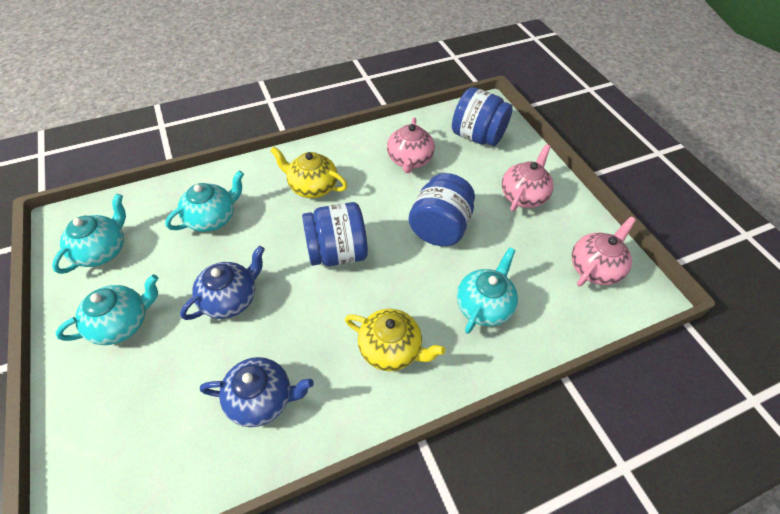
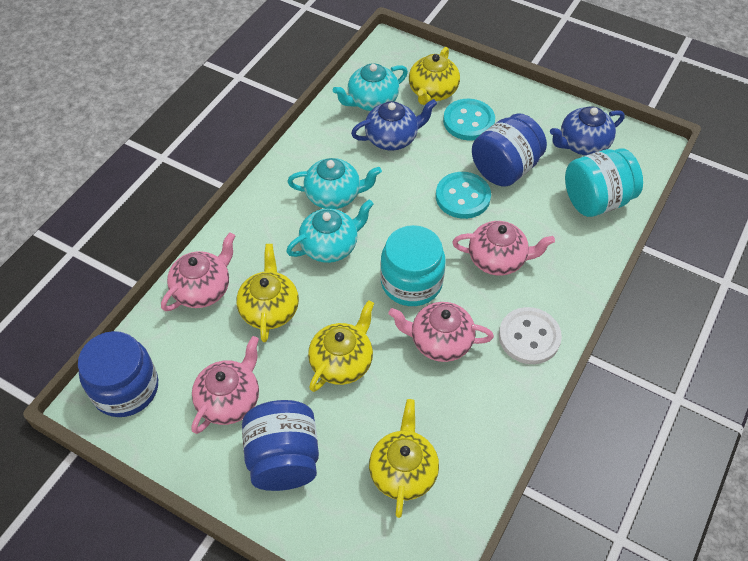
pink teapot: [387,118,435,173] [501,145,554,212] [572,217,636,286] = 3 -> [161,232,235,311] [192,336,259,434] [388,302,494,362] [452,221,555,276] = 4
turquoise button: none = 0 -> [436,172,491,219] [443,99,495,141] = 2
turquoise jar: none = 0 -> [380,225,446,306] [565,148,643,217] = 2
turquoise teapot: [52,194,126,274] [56,274,158,345] [165,171,244,232] [457,247,518,334] = 4 -> [286,200,374,263] [288,158,382,209] [333,63,408,111] = 3
white button: none = 0 -> [499,307,562,364] = 1
yellow teapot: [270,147,348,198] [345,309,446,371] = 2 -> [236,244,299,342] [308,300,374,392] [369,399,439,518] [409,47,460,105] = 4

